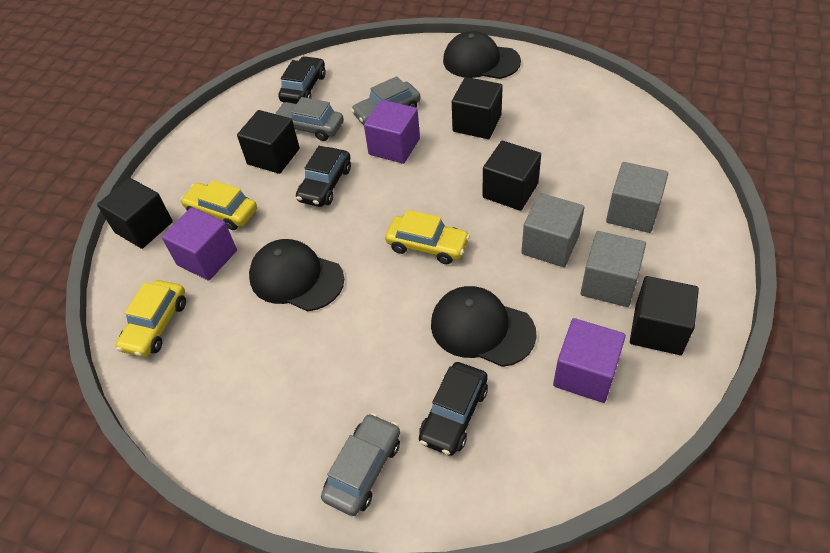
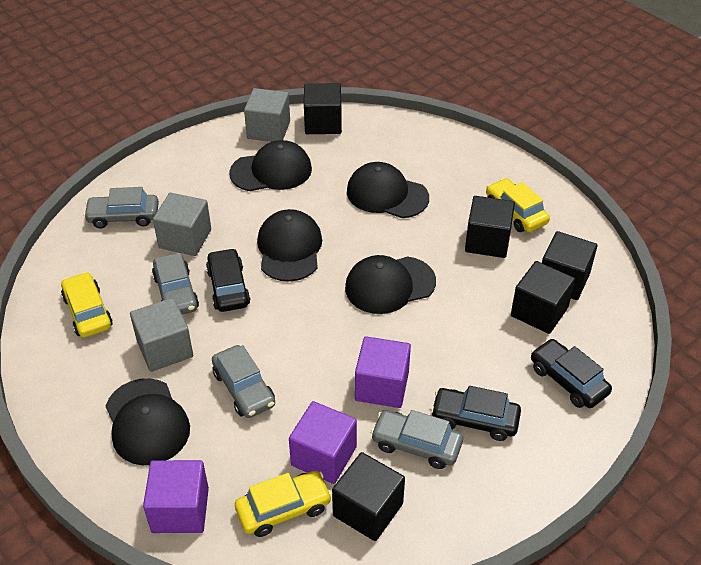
black cap: [249,239,344,311] [431,286,536,367] [443,31,521,79] = 3 -> [106,378,190,465] [229,140,312,191] [257,209,322,282] [345,255,436,314] [347,162,429,218] = 5
grey car: [275,97,344,141] [321,413,400,516] [351,76,421,125] = 3 -> [84,187,159,228] [152,253,199,314] [212,345,275,418] [371,410,463,469] = 4

